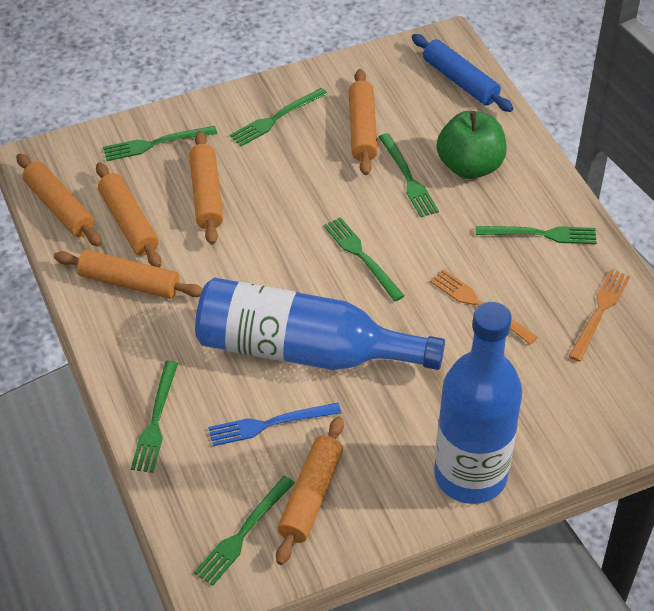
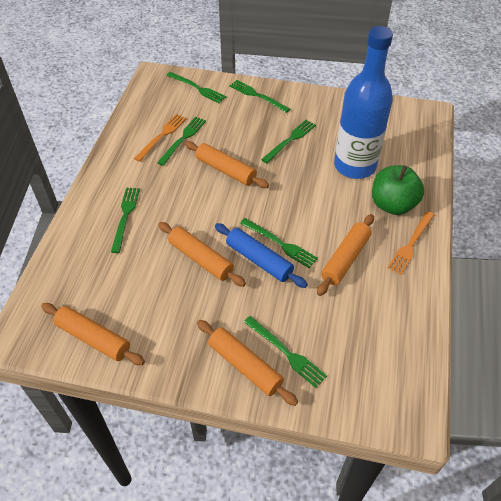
blue bottle: [195,277,445,370] [434,302,522,504] = 2 -> [334,26,393,179] = 1
blue fork: [208,403,341,446] = 1 -> none = 0
orange rolling pin: [16,153,102,247] [54,250,203,299] [96,162,161,268] [189,131,223,245] [276,417,344,565] [349,69,378,175] = 6 -> [41,303,145,365] [158,222,246,287] [185,141,269,188] [197,320,298,406] [317,214,374,296] = 5

